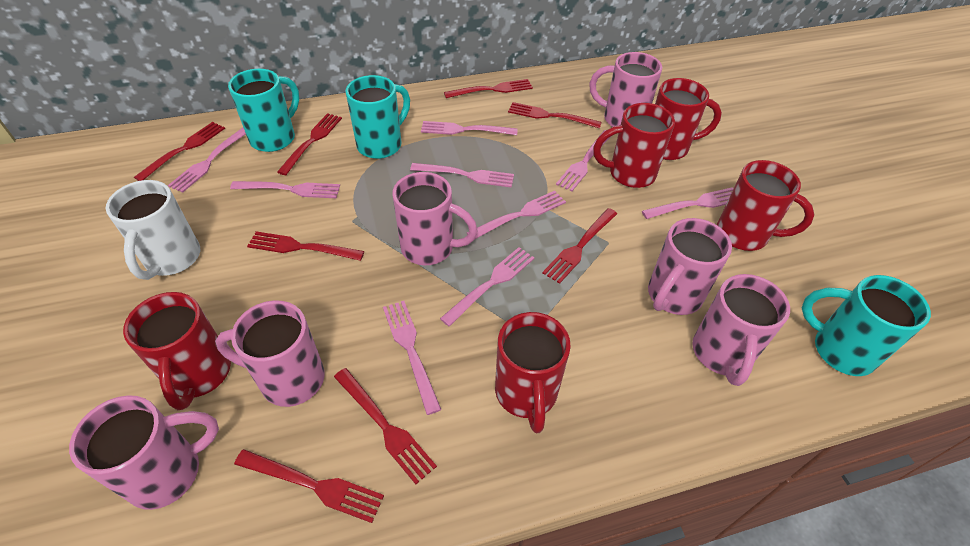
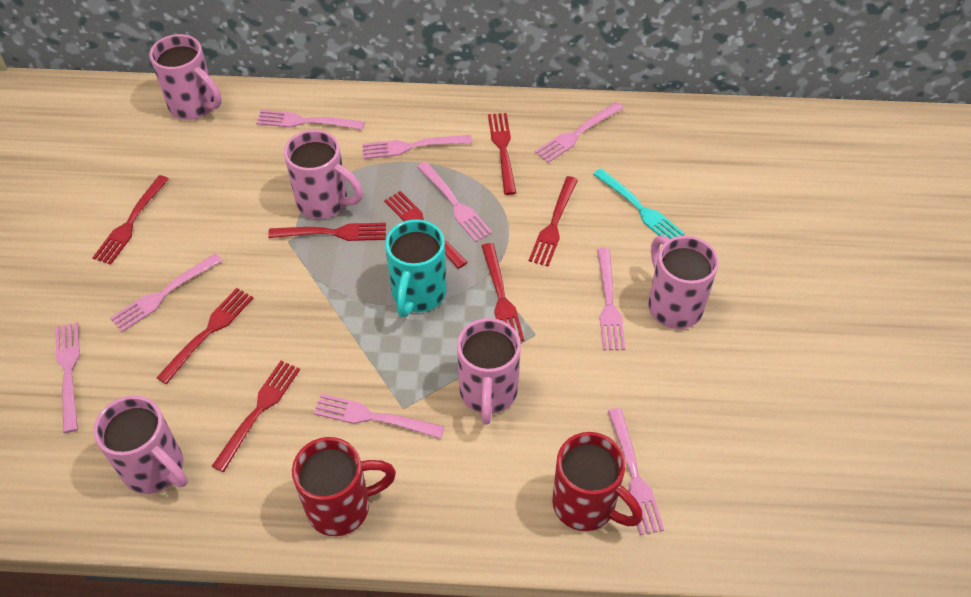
pink mug: [69,395,219,510] [215,300,325,407] [392,172,478,265] [590,52,662,127] [648,218,732,315] [692,274,790,386] = 6 -> [94,396,188,494] [150,34,222,120] [284,130,363,219] [457,318,521,425] [648,235,719,329] = 5
red mug: [123,292,231,410] [495,312,571,433] [593,103,675,188] [655,78,722,160] [717,160,814,251] = 5 -> [292,437,396,536] [552,432,643,531] = 2
turquoise fork: none = 0 -> [593,168,685,239] = 1
turquoise mug: [228,69,299,152] [345,75,410,159] [802,275,931,376] = 3 -> [385,219,447,317] = 1
white mug: [106,180,200,280] = 1 -> none = 0

